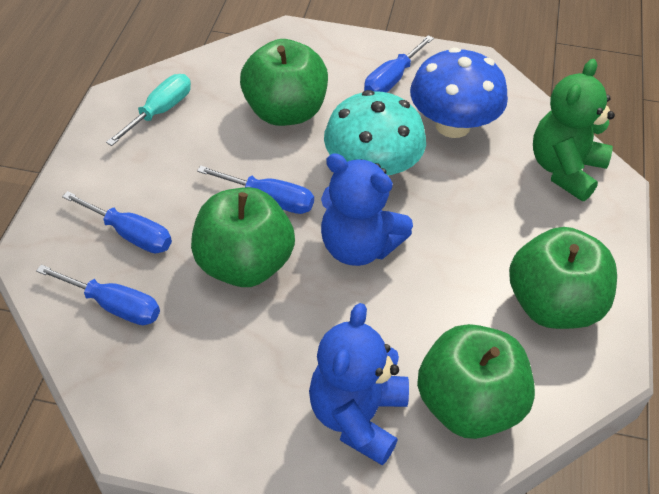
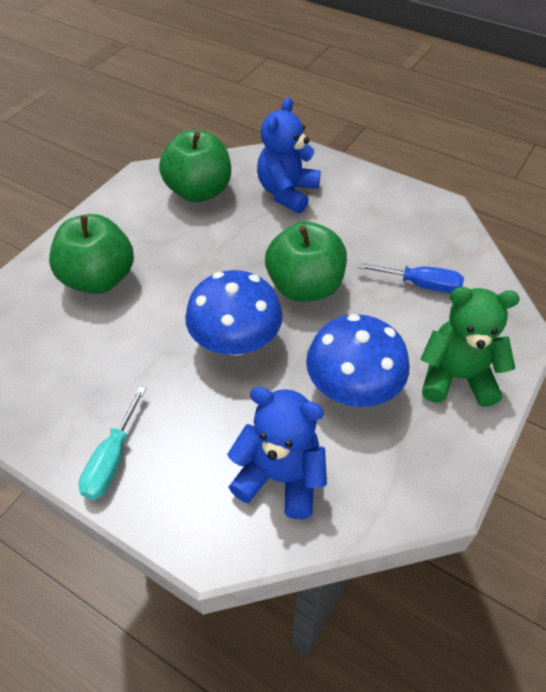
blue mushroom: [410,47,508,138] = 1 -> [185,270,283,356] [306,314,409,407] = 2
blue screwdriver: [36,265,160,325] [62,191,172,253] [197,166,314,214] [364,35,434,93] = 4 -> [357,262,464,293] = 1
green apple: [191,187,295,287] [240,39,328,126] [417,324,535,439] [509,227,617,329] = 4 -> [49,214,134,294] [159,130,231,202] [265,221,347,302] = 3
turquoise mushroom: [324,90,426,176] = 1 -> none = 0

